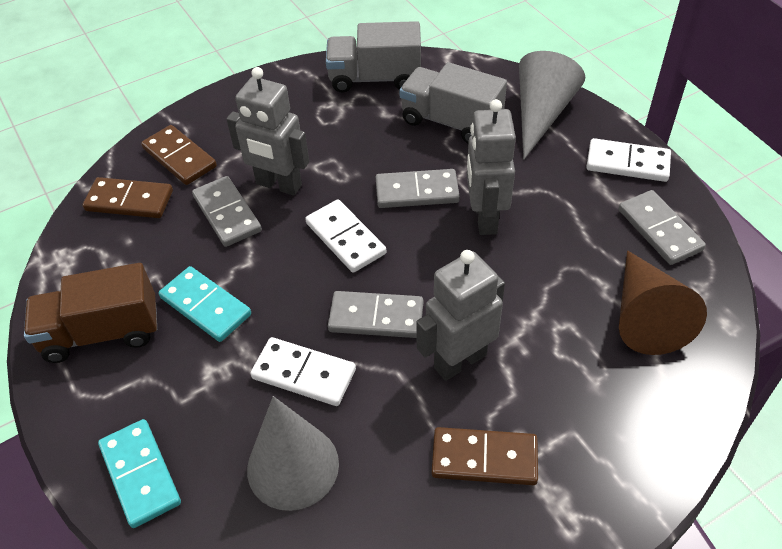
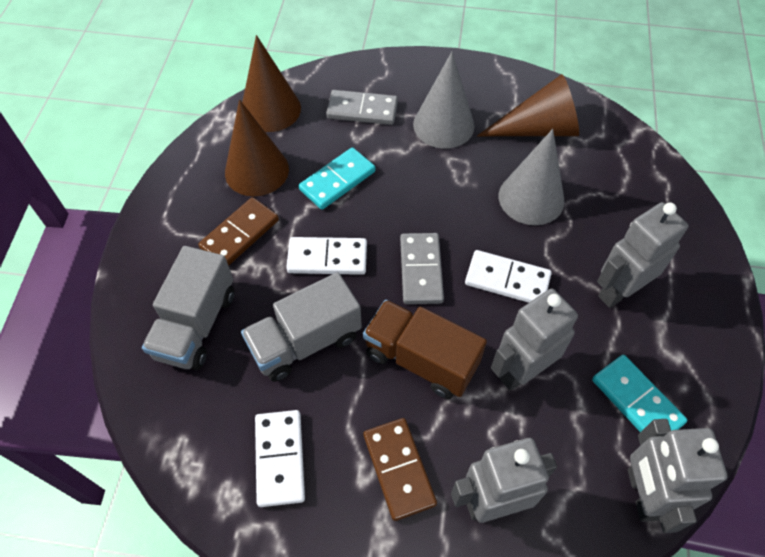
brown cone: [619,250,707,355] = 1 -> [225,99,289,196] [242,35,301,132] [477,74,579,136] = 3
brown domino: [83,177,173,218] [141,125,217,185] [432,427,538,485] = 3 -> [198,197,279,266] [363,418,437,521] = 2
grey domino: [192,176,262,247] [328,291,423,338] [376,169,460,208] [618,190,706,265] = 4 -> [326,90,398,125] [400,233,444,304] = 2
grey robot: [227,67,309,196] [416,250,505,381] [467,99,516,235] = 3 -> [451,438,557,523] [491,288,578,391] [597,202,689,308] [628,419,727,533] = 4

